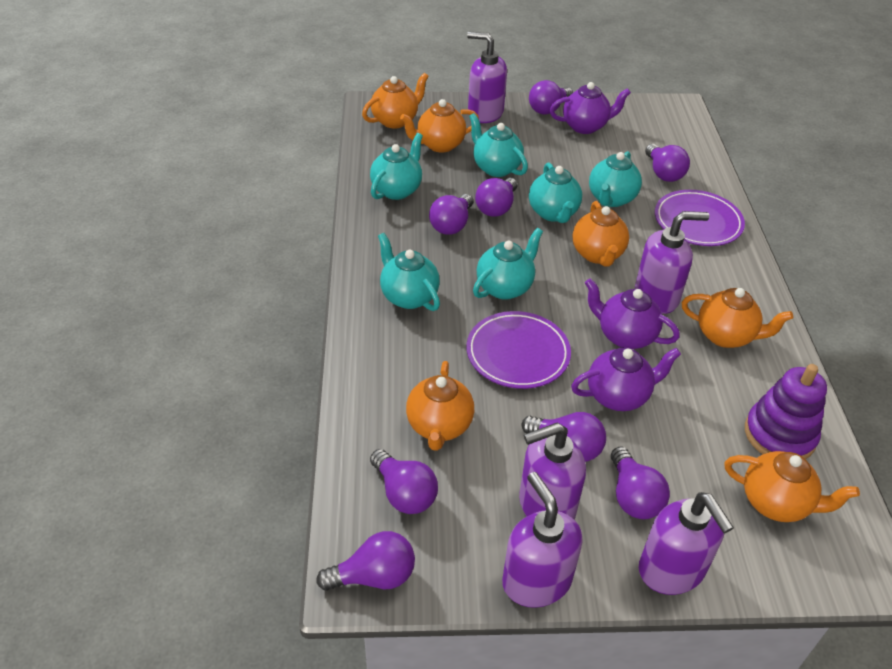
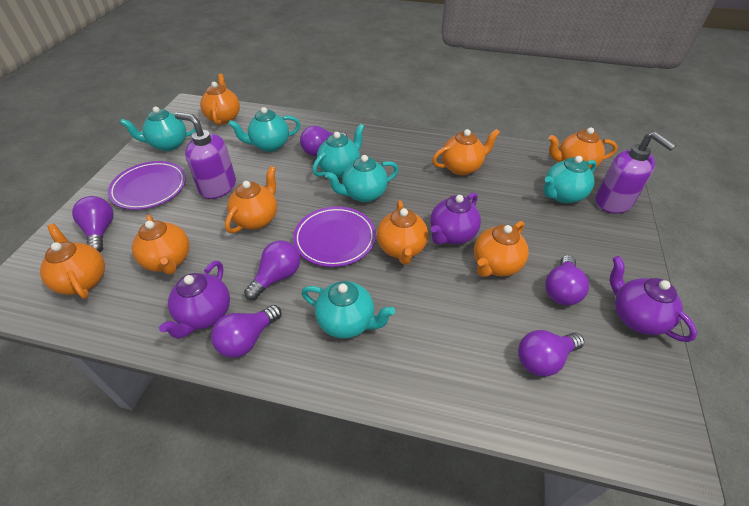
orange teapot: [362,73,429,128] [400,99,479,153] [406,361,474,451] [573,201,629,267] [682,288,793,348] [725,451,860,522] = 6 -> [40,224,105,299] [132,214,190,275] [200,73,240,125] [225,166,277,233] [377,200,428,265] [432,129,500,175] [474,221,529,277] [548,127,618,169] = 8
purple light bulb: [316,531,415,591] [370,449,438,514] [429,194,473,235] [475,178,517,217] [522,412,606,462] [529,80,573,115] [611,447,670,519] [645,144,690,182] = 8 -> [72,196,114,252] [211,305,281,358] [244,241,300,300] [300,126,348,156] [518,330,584,377] [545,255,589,305] = 6
purple soap dispenser: [467,32,507,123] [502,472,583,608] [519,423,586,520] [635,211,709,314] [639,492,734,595] = 5 -> [175,112,236,199] [596,131,676,214] = 2
purple stacking toy: [745,364,827,459] = 1 -> none = 0

